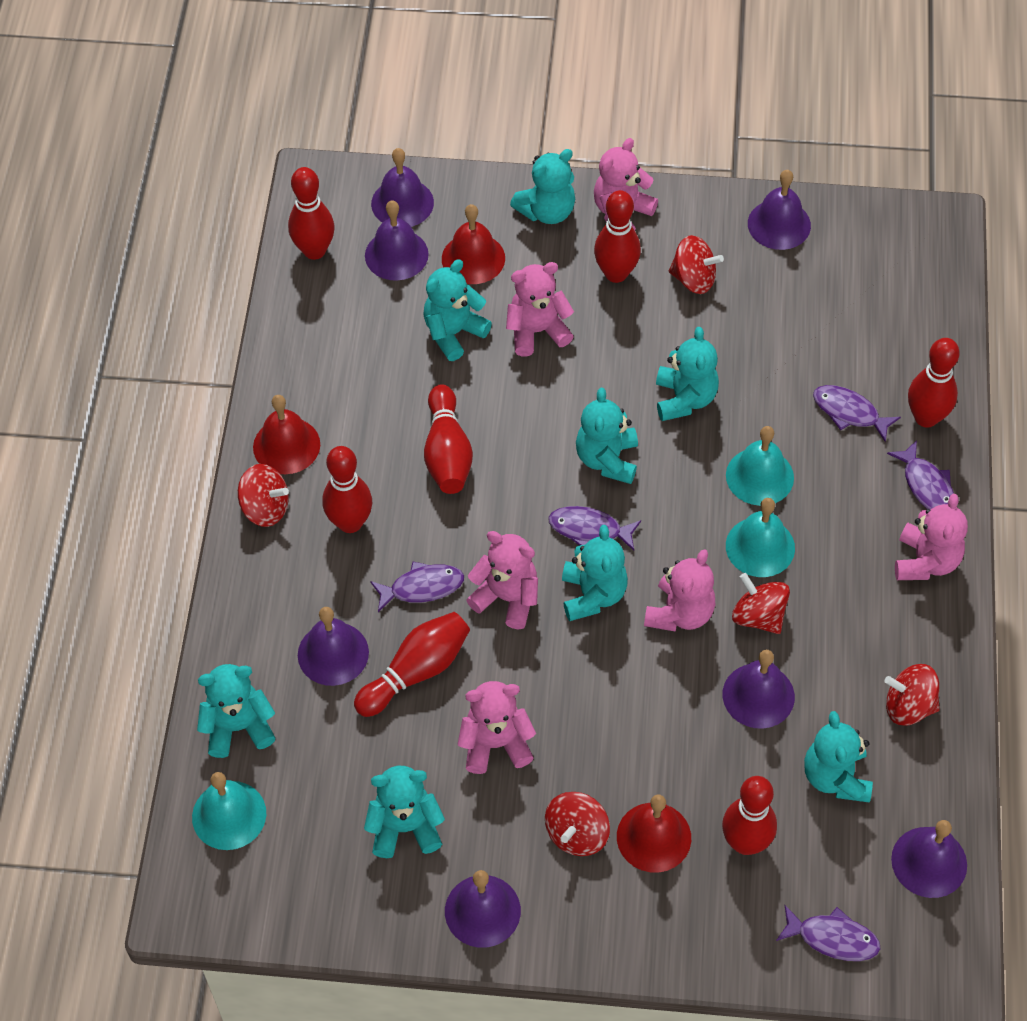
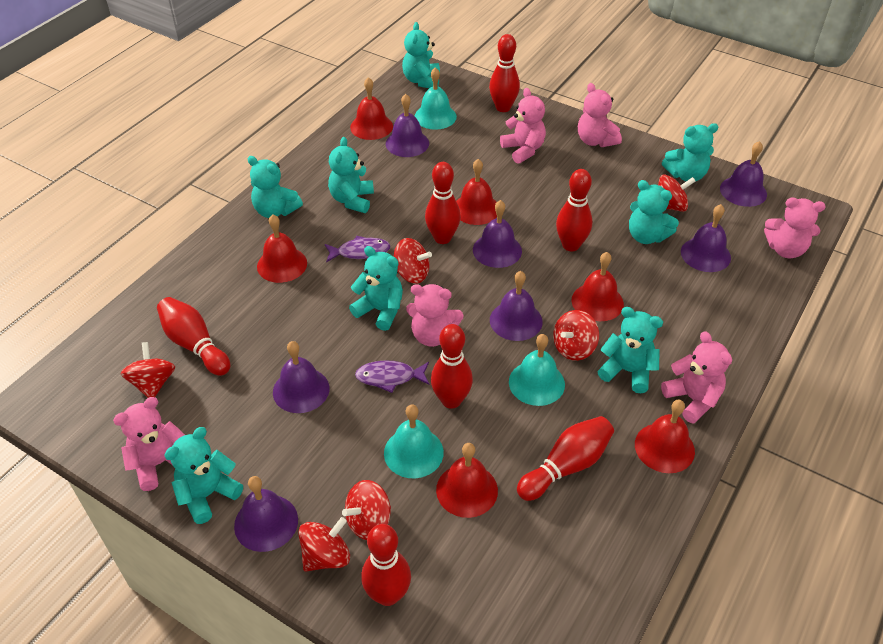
purple fish: [370,562,464,612] [548,506,641,550] [776,905,880,961] [813,385,901,442] [887,440,954,510] = 5 -> [325,235,391,262] [355,360,429,393] = 2
red bell: [253,395,320,474] [442,204,505,284] [617,794,691,873] = 3 -> [257,215,307,283] [350,77,393,140] [436,443,498,518] [456,159,497,225] [572,252,624,321] [635,400,695,473] = 6
red spinning top: [238,464,289,527] [545,792,610,856] [669,235,724,294] [732,573,790,634] [885,664,940,726] = 5 -> [121,342,175,398] [298,517,350,572] [342,480,391,540] [394,238,432,284] [553,310,599,361] [658,174,695,212] = 6

